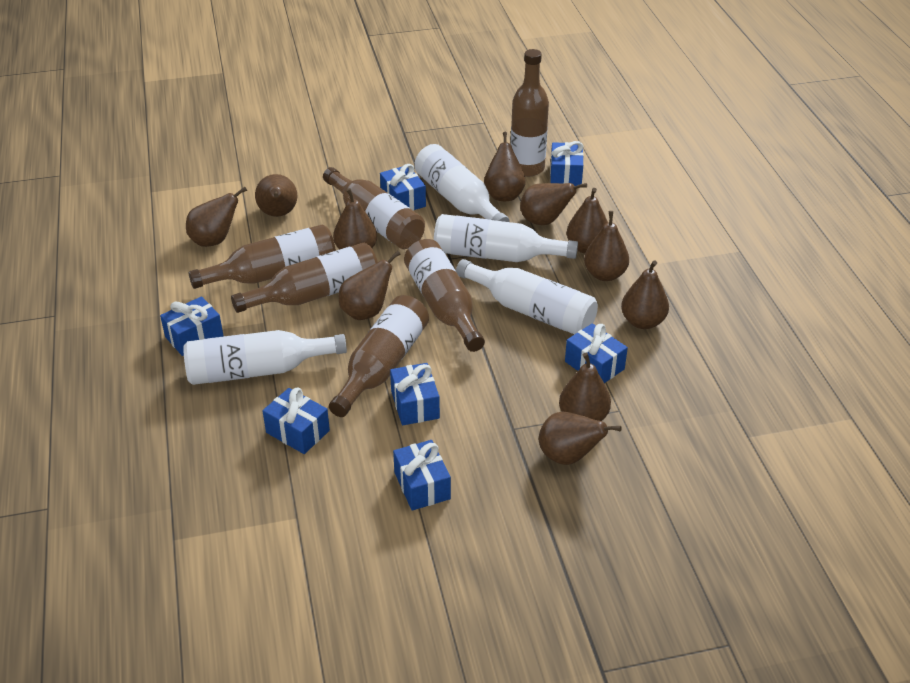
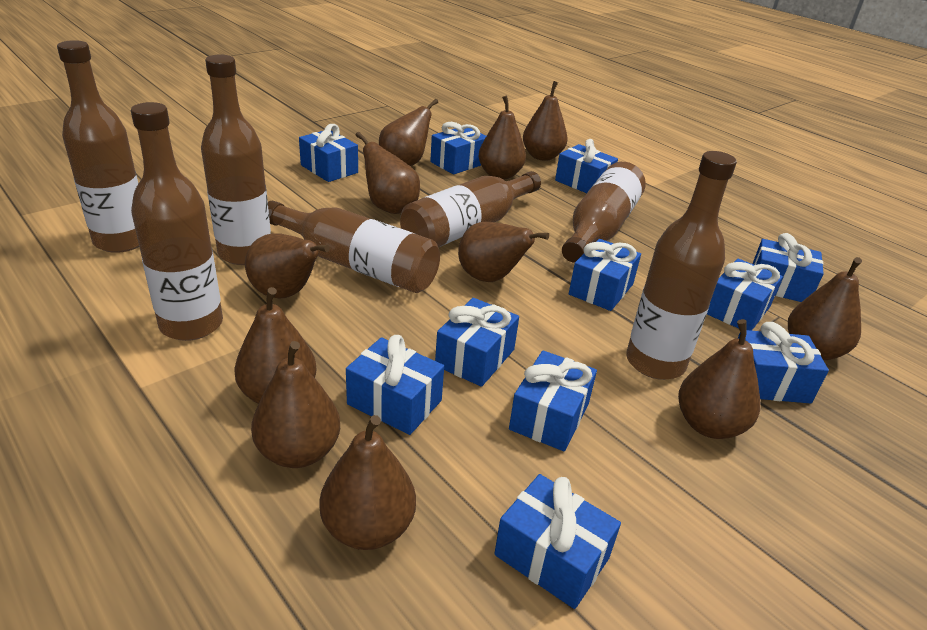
blue gift: [160,296,223,356] [263,388,330,454] [380,164,426,211] [390,363,440,426] [393,440,451,510] [550,141,584,186] [565,323,628,383] = 7 -> [299,124,358,182] [346,335,444,435] [430,122,486,175] [435,298,519,387] [494,474,621,609] [509,350,597,451] [555,139,618,193] [569,239,641,311] [707,259,783,331] [737,322,829,403] [752,233,824,302] = 11
brown bottle: [189,224,336,289] [231,243,378,313] [323,167,425,249] [329,295,429,417] [404,239,485,352] [510,49,549,177] = 6 -> [57,40,139,253] [131,102,223,341] [201,55,271,265] [268,201,440,293] [400,171,541,247] [562,162,646,262] [626,151,737,380] = 7
white bottle: [183,330,347,385] [414,144,510,222] [434,214,578,262] [456,259,598,335] = 4 -> none = 0

